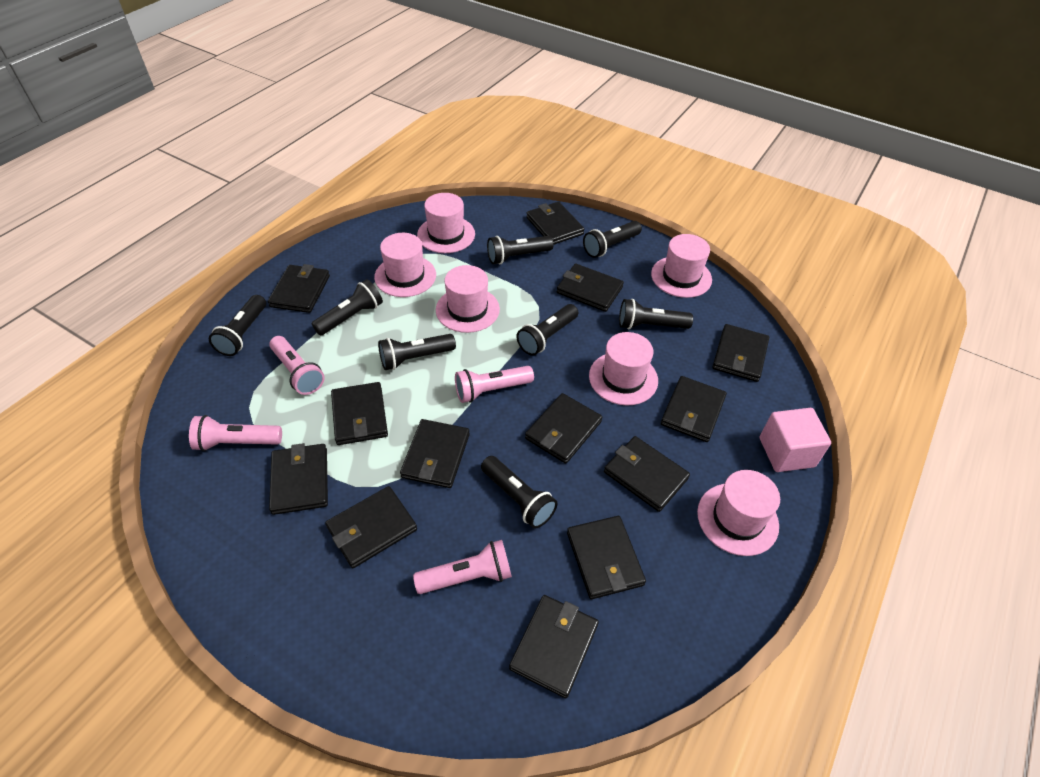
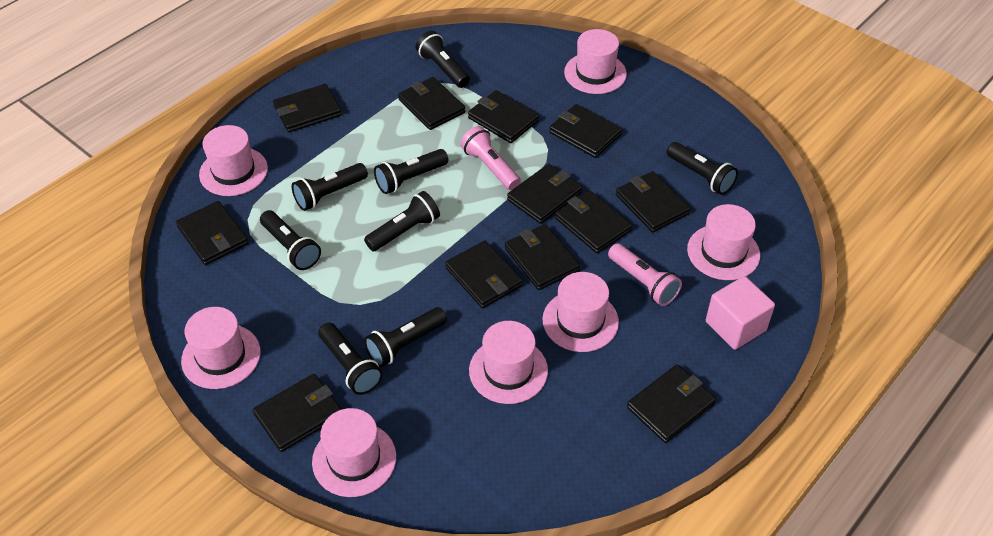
black wallet: [268,264,330,313] [269,443,328,515] [325,486,417,568] [331,382,388,445] [400,419,470,488] [509,595,599,698] [525,393,602,464] [526,202,585,245] [557,264,624,312] [567,516,646,599] [604,436,690,512] [661,376,727,442] [712,324,769,382] = 13 -> [176,201,249,265] [253,374,342,452] [273,84,342,132] [398,77,465,130] [445,241,523,308] [468,90,539,143] [505,224,580,290] [507,164,582,224] [549,104,622,158] [555,190,632,254] [616,171,691,232] [627,365,716,443] = 12
pink flashlight: [189,415,282,451] [269,336,325,395] [413,540,512,594] [455,366,534,403] = 4 -> [460,126,521,190] [608,243,682,306] = 2
pink hat: [374,233,436,297] [417,193,475,253] [436,265,500,333] [589,332,658,406] [651,234,712,298] [697,470,780,556] = 6 -> [181,307,261,389] [199,125,268,196] [312,408,396,497] [469,321,548,404] [542,272,619,352] [564,29,627,94] [687,204,760,280] = 7

